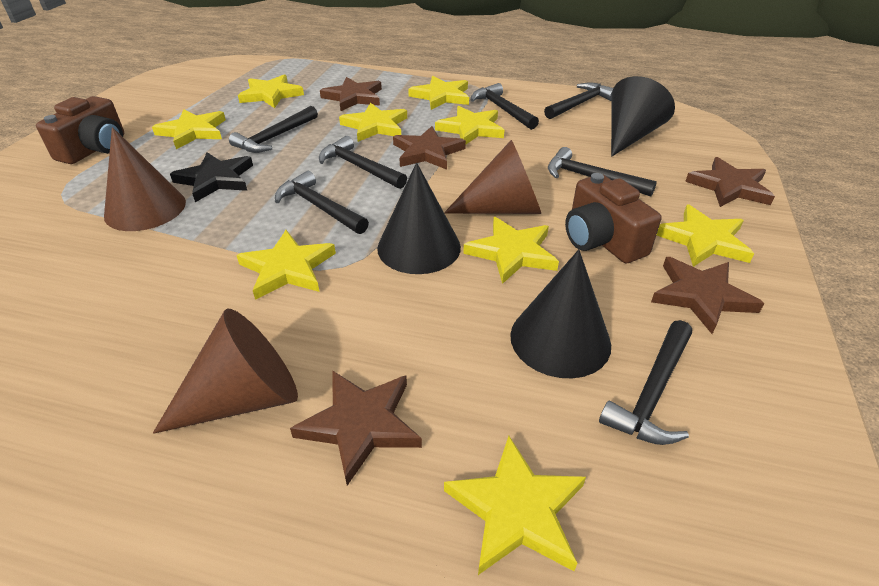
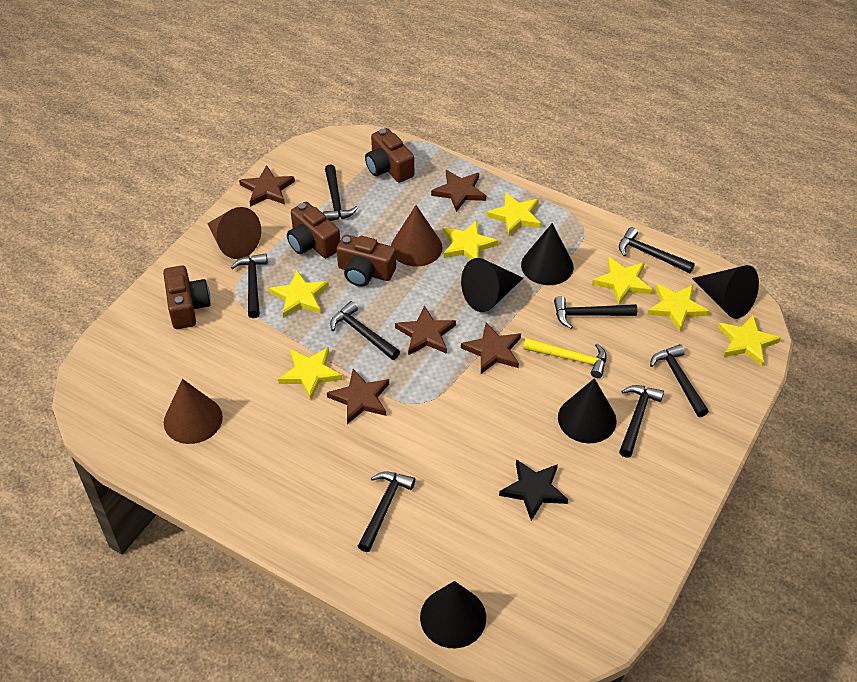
black cone: [377,163,461,274] [510,250,611,378] [611,76,675,157] = 3 -> [420,581,486,648] [461,258,523,312] [521,223,574,285] [558,378,617,443] [692,265,759,319] = 5
black hammer: [229,106,318,153] [275,171,369,234] [319,136,407,189] [471,83,539,130] [544,82,613,119] [548,147,657,196] [599,320,692,445] = 7 -> [231,253,268,318] [323,165,358,221] [330,301,400,360] [358,471,415,552] [554,296,637,329] [619,227,695,273] [619,385,664,458] [650,344,709,417] = 8
brown camera: [36,96,124,164] [565,173,661,263] = 2 -> [163,265,211,329] [287,202,340,258] [337,235,396,287] [365,128,414,183] = 4
yellow hammer: none = 0 -> [523,338,607,378] = 1
yellow star: [152,109,226,149] [236,230,336,300] [238,74,304,108] [339,102,407,142] [408,76,469,110] [435,106,504,144] [444,436,586,575] [463,217,559,284] [657,205,754,267] = 9 -> [269,270,329,318] [278,347,342,399] [443,220,498,260] [486,192,542,236] [592,257,652,304] [647,284,709,331] [718,315,781,366] = 7

